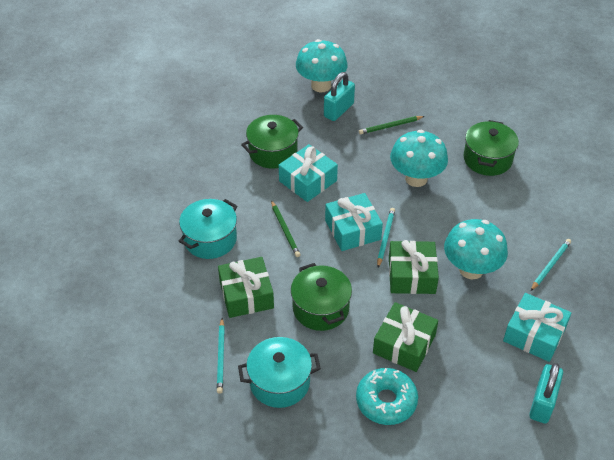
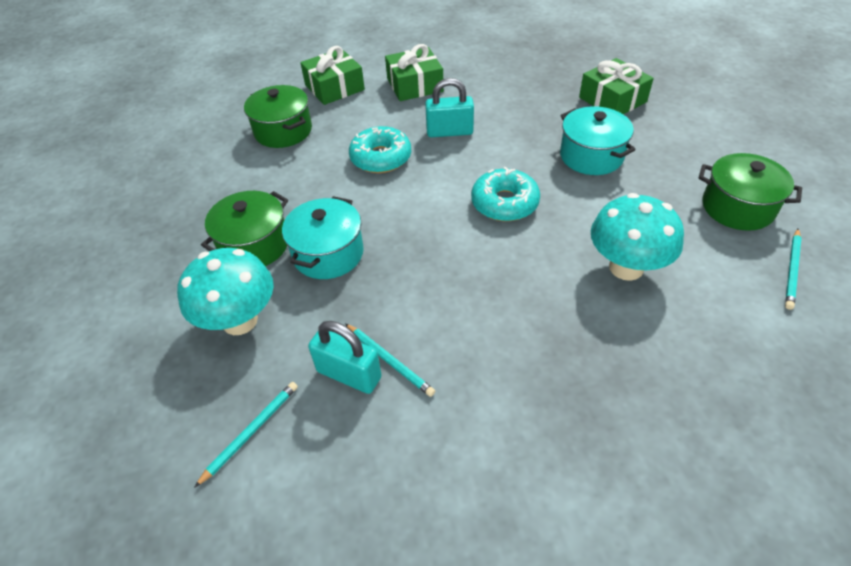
green pencil: [271,200,300,257] [359,116,425,134] = 2 -> none = 0
turquoise donut: [356,368,418,425] = 1 -> [349,126,411,173] [471,167,540,221] = 2
turquoise gift: [279,144,338,202] [325,193,383,251] [503,293,572,362] = 3 -> none = 0
turquoise mushroom: [296,39,348,92] [390,130,448,187] [444,219,508,279] = 3 -> [177,248,274,335] [591,193,684,281] = 2

